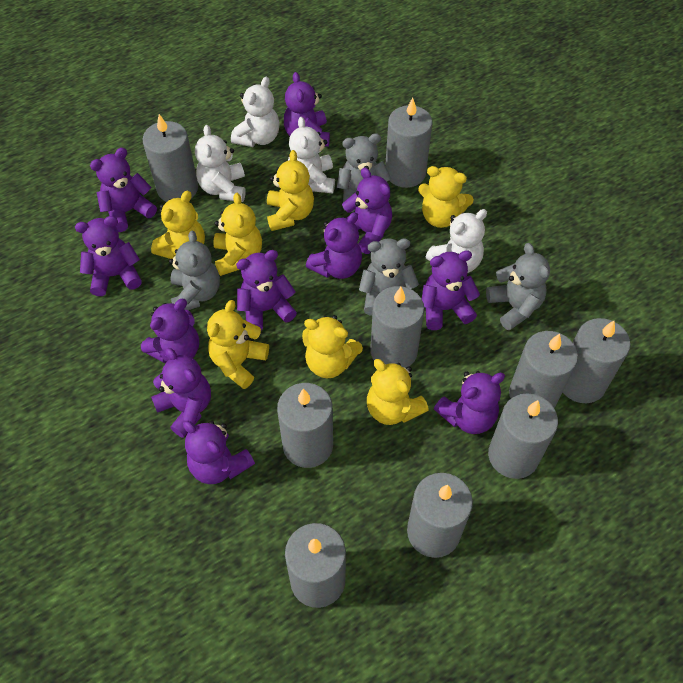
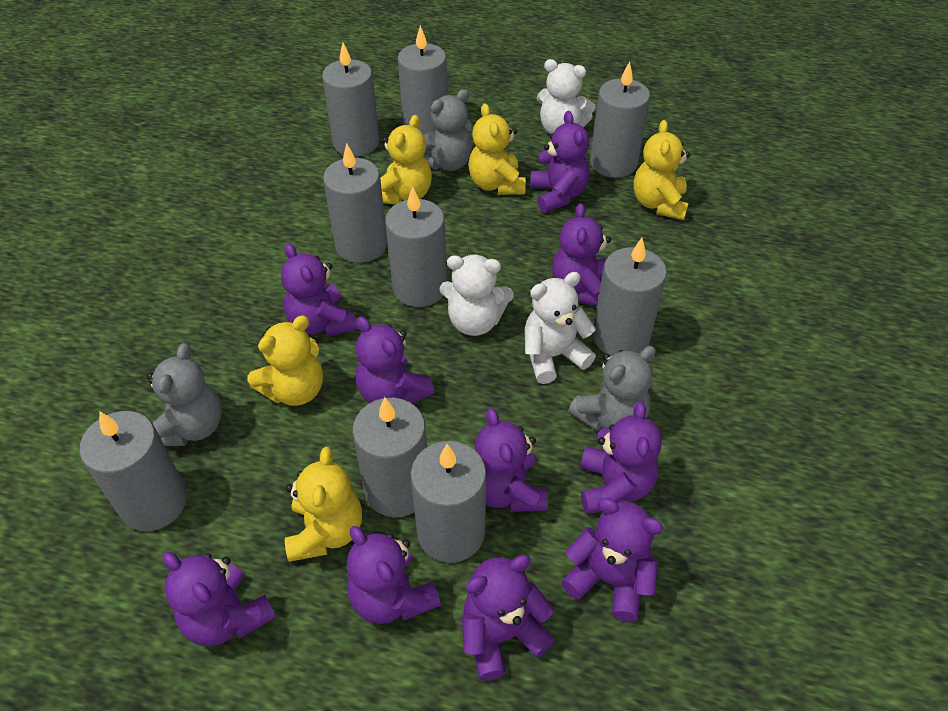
grey teddy bear: [169,231,220,310] [337,133,391,212] [359,238,419,316] [486,243,550,331] = 4 -> [147,343,222,446] [423,89,473,171] [568,346,656,431] = 3
purple teddy bear: [75,216,142,296] [90,148,157,232] [141,299,199,363] [151,348,211,438] [183,421,255,484] [236,250,297,331] [284,72,330,147] [306,212,362,279] [342,167,392,254] [422,250,480,330] [434,371,505,434] = 11 -> [162,552,276,646] [281,243,357,337] [347,526,441,624] [356,316,434,403] [462,555,555,681] [475,408,548,512] [530,111,590,213] [552,203,611,306] [561,498,663,622] [580,401,662,514] = 10
white teddy bear: [195,125,246,202] [231,77,280,147] [288,117,335,193] [426,209,487,273] = 4 -> [439,255,514,336] [525,272,596,384] [537,59,595,134] = 3
yellow teddy bear: [151,191,205,259] [207,300,269,389] [213,193,262,276] [267,150,314,231] [302,315,363,378] [367,359,429,425] [418,166,474,228] = 7 -> [247,315,323,406] [285,447,362,562] [380,115,432,204] [468,103,526,195] [633,120,691,220] = 5

